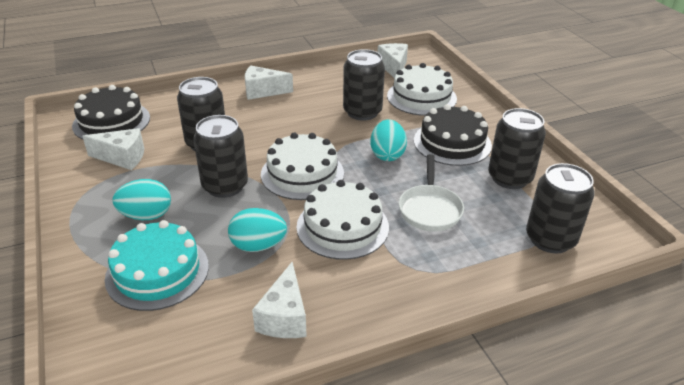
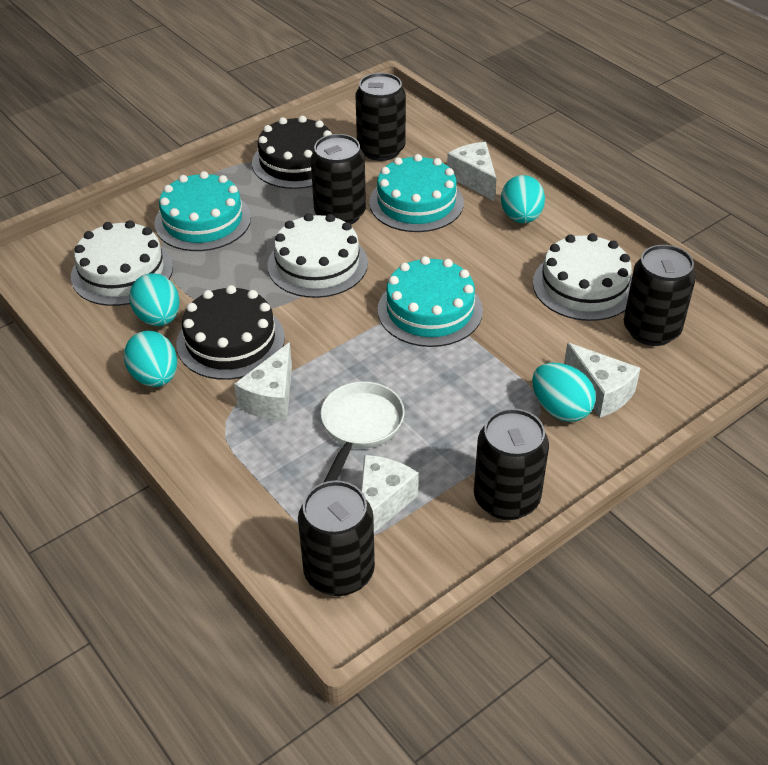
turquoise cake: [105,220,209,311] = 1 -> [154,171,251,251] [369,154,464,232] [378,256,483,347] = 3
turquoise egg: [112,179,171,220] [228,208,287,252] [371,119,407,161] = 3 -> [124,331,177,387] [129,273,180,326] [501,175,545,223] [532,363,596,422] = 4

